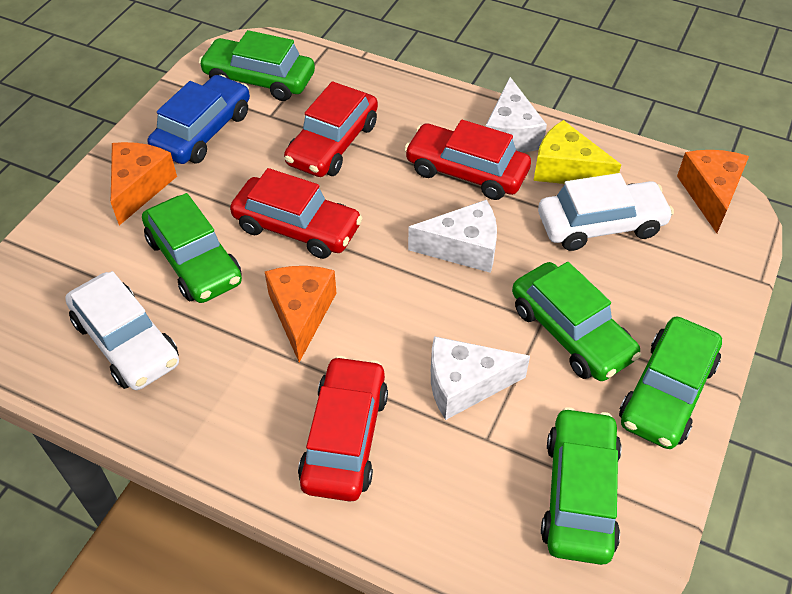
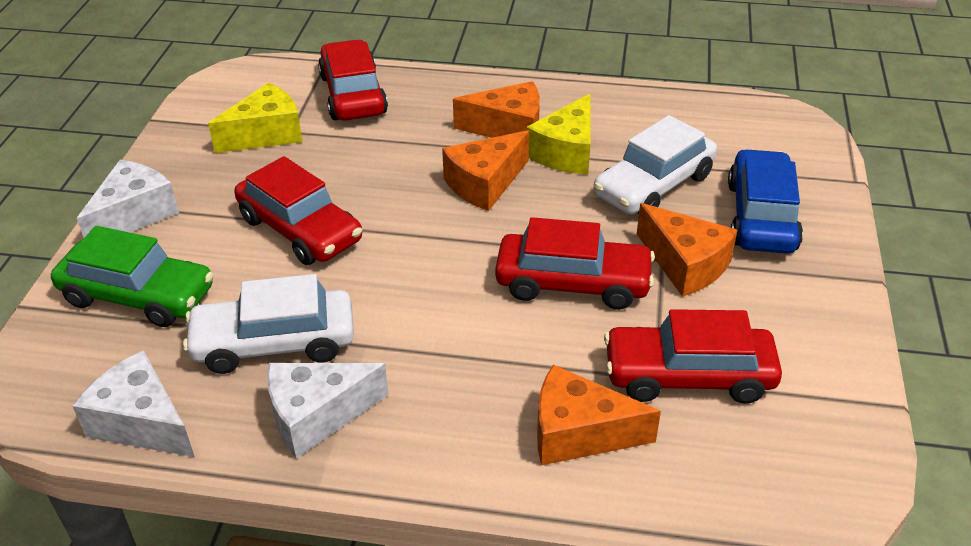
green car: [142,193,242,303] [199,30,315,101] [512,262,641,381] [541,407,622,565] [619,317,722,449] = 5 -> [51,226,214,327] = 1
orange cheese: [111,142,177,225] [265,266,336,362] [677,150,749,233] = 3 -> [442,130,529,211] [453,81,540,138] [537,365,661,465] [637,203,737,297] = 4
yellow cheese: [533,120,621,184] = 1 -> [208,83,302,153] [527,94,590,174] = 2

